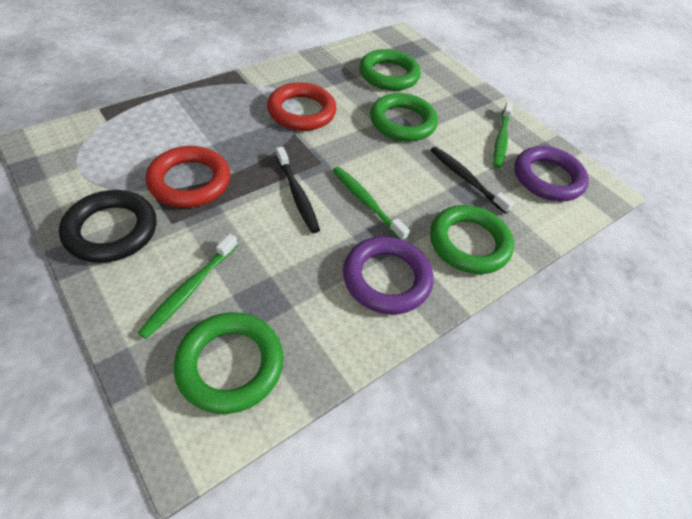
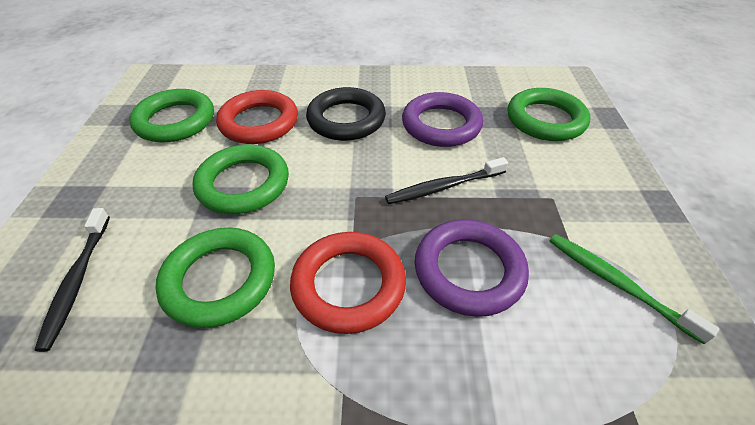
green toothbrush: [138,234,238,339] [333,167,410,240] [493,102,513,168] = 3 -> [549,234,719,344] = 1

